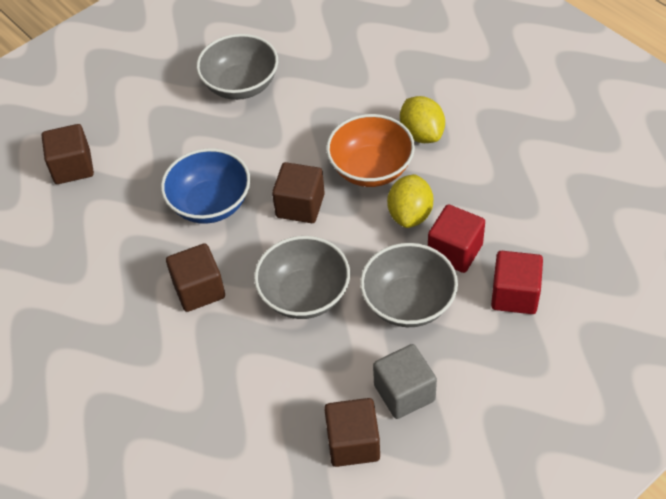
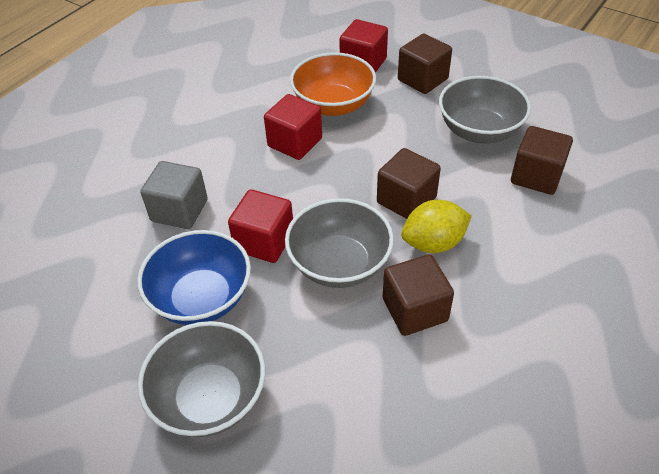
red cube: [428,204,485,273] [491,251,543,314] = 2 -> [228,189,293,263] [264,94,322,160] [339,19,388,73] = 3
yellow lemon: [387,174,433,228] [400,96,445,143] = 2 -> [401,200,472,253] = 1

